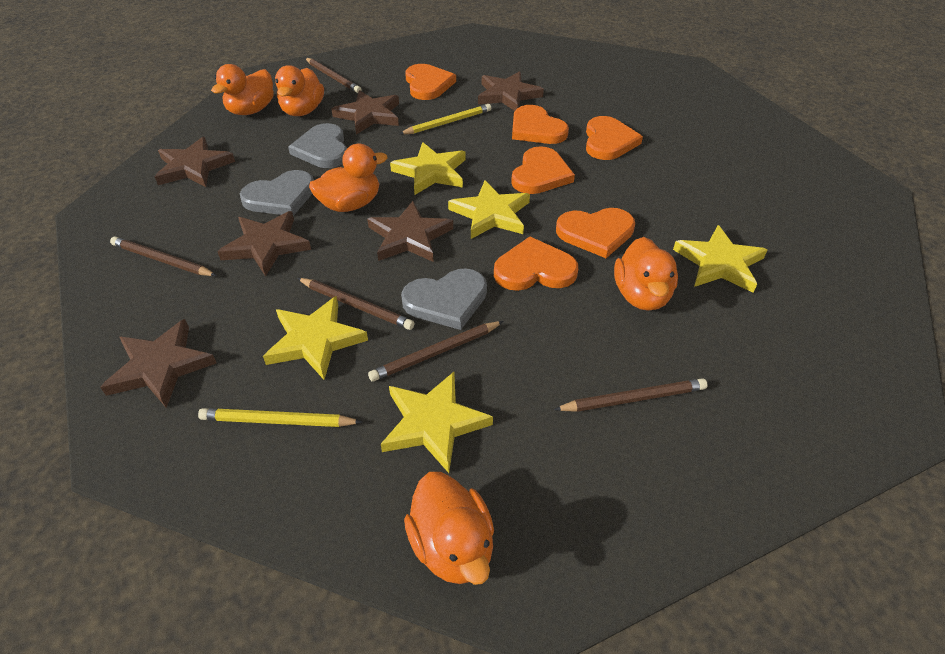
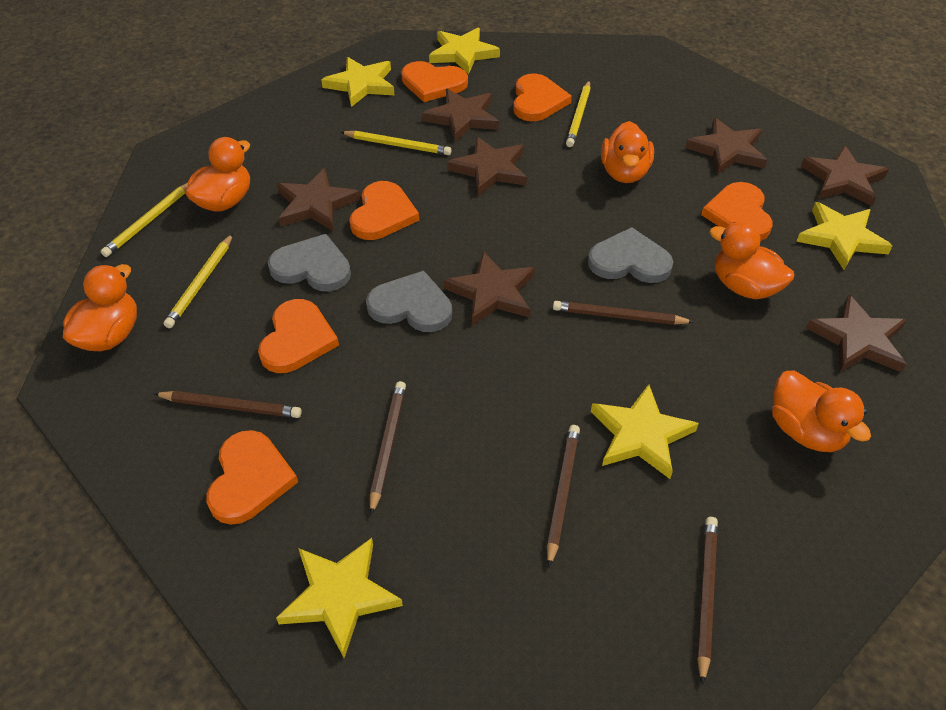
brown star: [100,319,216,408] [155,137,235,187] [217,211,311,277] [331,90,399,134] [367,201,453,262] [478,71,544,111] = 6 -> [276,168,360,231] [422,89,499,142] [444,252,535,326] [447,136,527,196] [685,118,767,175] [801,146,889,206] [806,294,907,372] = 7
yellow pencil: [198,408,362,427] [400,104,491,135] = 2 -> [101,183,188,257] [164,234,233,328] [341,131,451,155] [566,81,591,147] = 4

